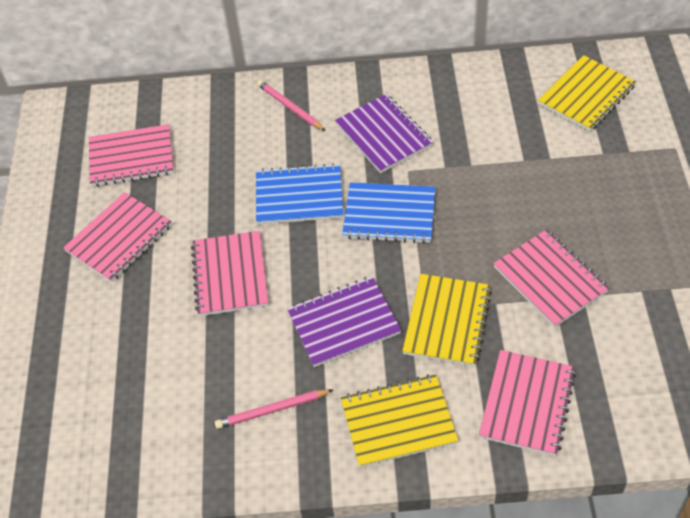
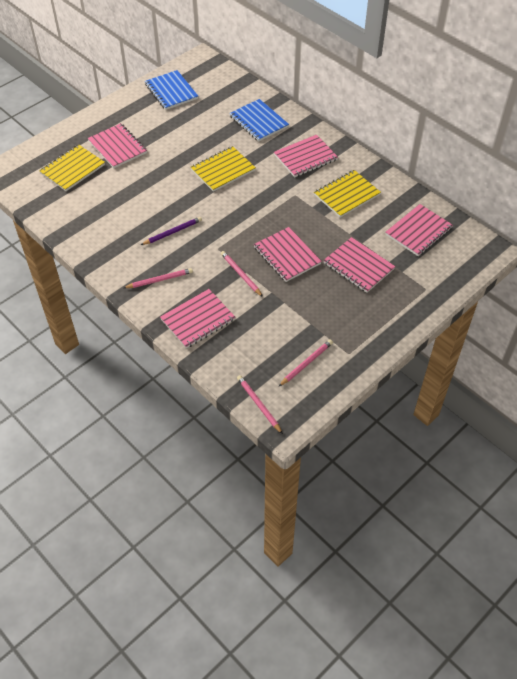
pink notebook: [63,192,172,282] [89,124,174,187] [191,231,268,316] [479,350,576,456] [493,229,609,327] = 5 -> [88,123,147,168] [160,289,235,348] [254,227,322,282] [274,135,338,177] [323,237,395,293] [385,204,453,256] = 6
pink pencil: [215,389,334,429] [257,80,326,131] = 2 -> [123,268,193,288] [221,251,263,297] [237,375,283,434] [279,339,333,386] = 4
purple notebook: [287,276,401,367] [335,94,433,173] = 2 -> none = 0
purple pencil: none = 0 -> [141,217,202,245] = 1

